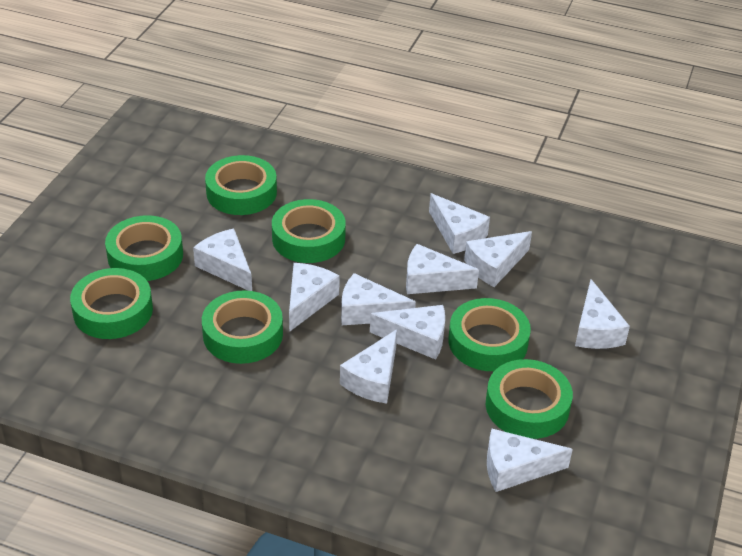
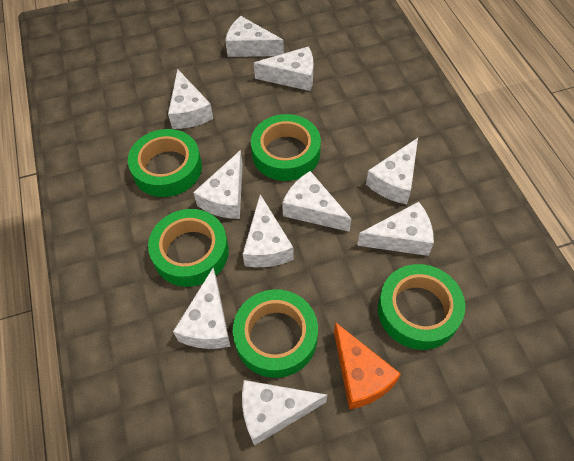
green tape: [70,268,153,339] [105,215,183,281] [202,290,283,364] [205,155,277,215] [272,199,346,263] [448,298,531,371] [486,359,573,439] = 7 -> [128,129,202,197] [148,209,229,287] [233,289,318,378] [251,114,321,181] [378,264,465,350] = 5
orange cheese: none = 0 -> [334,322,401,410] = 1

